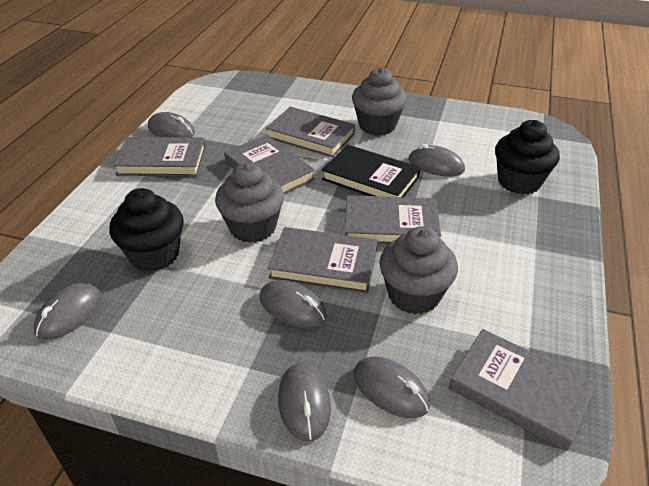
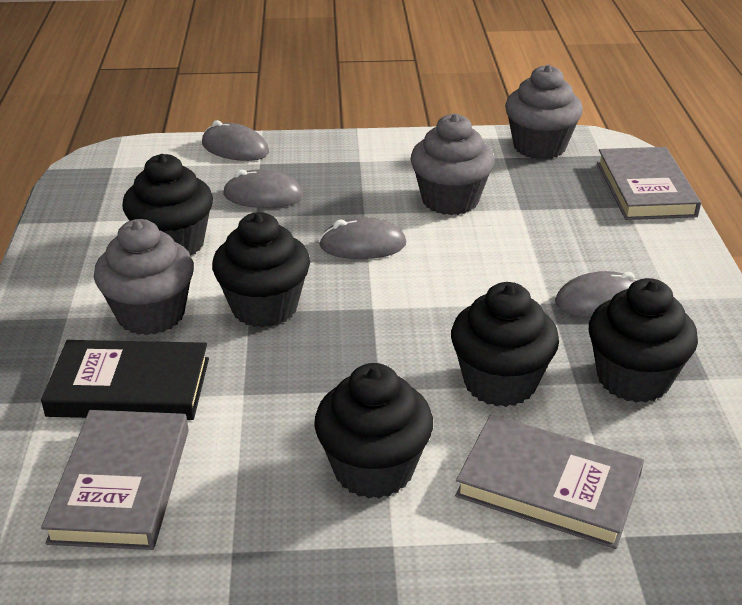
black cupcake: [109,188,184,272] [495,120,560,195] = 2 -> [122,154,213,256] [212,212,310,328] [314,363,433,499] [451,282,559,407] [589,278,698,403] = 5
grey book: [113,137,206,176] [224,135,315,194] [265,107,355,158] [268,227,378,293] [345,195,441,244] [449,329,597,451] = 6 -> [41,410,189,550] [455,414,644,549] [597,147,701,220] = 3
grey mouse: [33,282,102,340] [148,112,195,138] [260,280,327,328] [278,363,331,442] [354,356,430,418] [409,144,465,176] = 6 -> [202,120,269,161] [223,169,303,208] [319,217,406,259] [555,271,637,318] = 4

